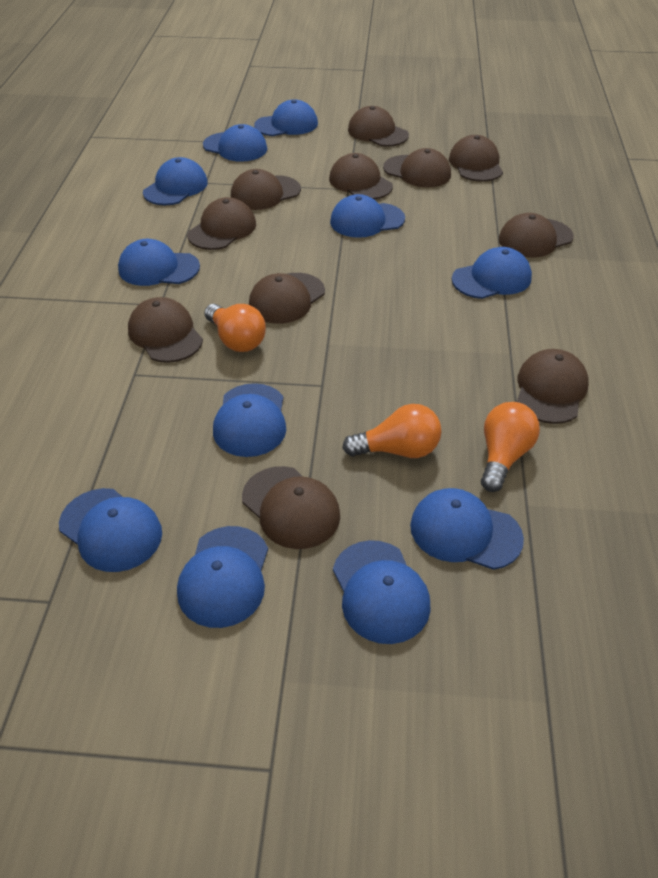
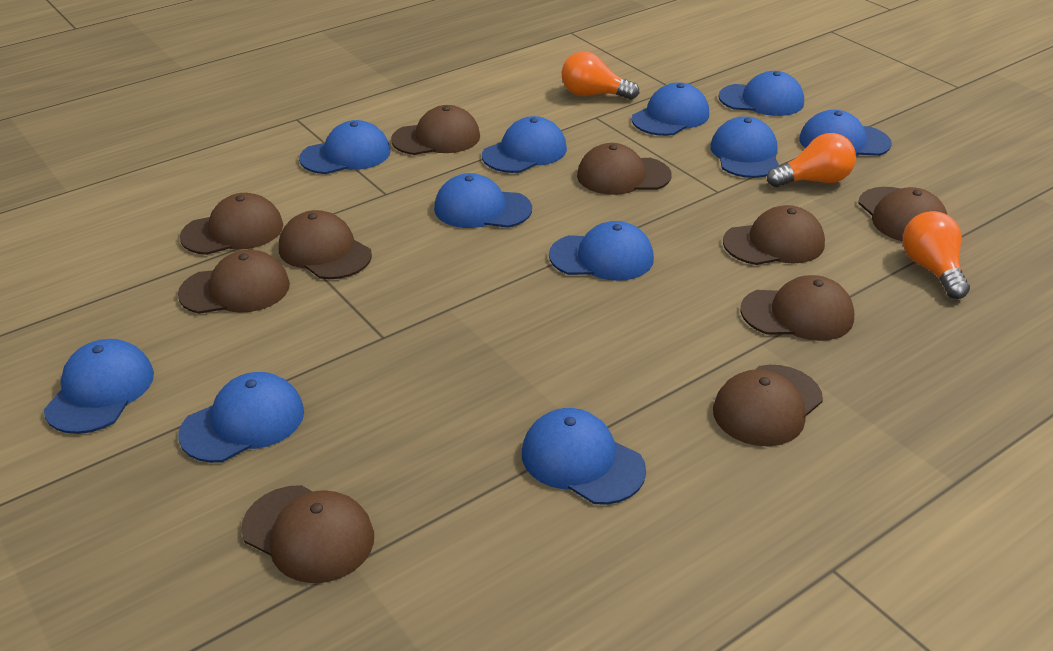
brown cap: [128,297,203,363] [187,197,256,250] [231,169,301,210] [242,466,340,549] [249,273,325,324] [329,153,393,200] [348,106,409,147] [383,148,451,187] [449,135,503,182] [499,213,574,258] [517,349,589,424] = 11 -> [178,250,290,314] [180,193,283,255] [241,485,374,583] [279,210,372,279] [391,105,480,155] [577,143,671,195] [713,365,823,446] [723,205,825,265] [741,275,854,341] [858,187,947,242] = 10

